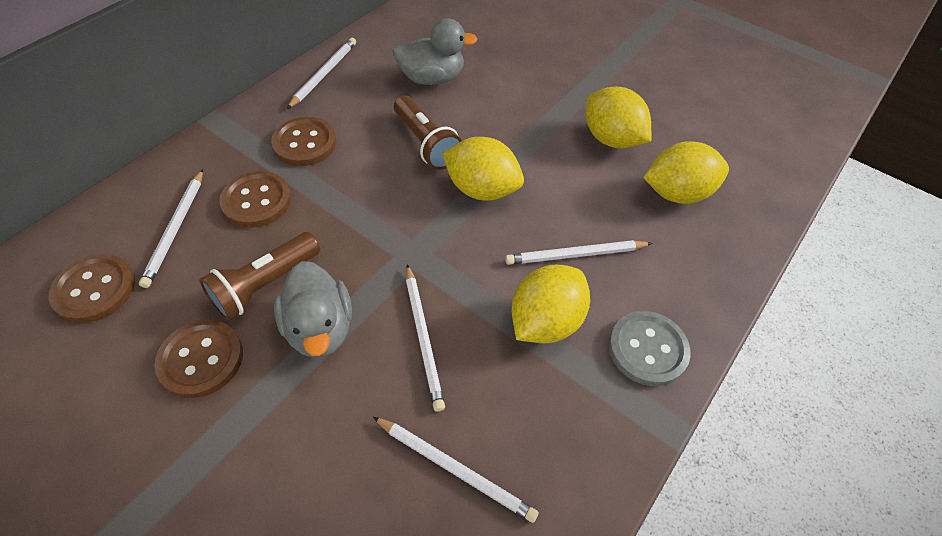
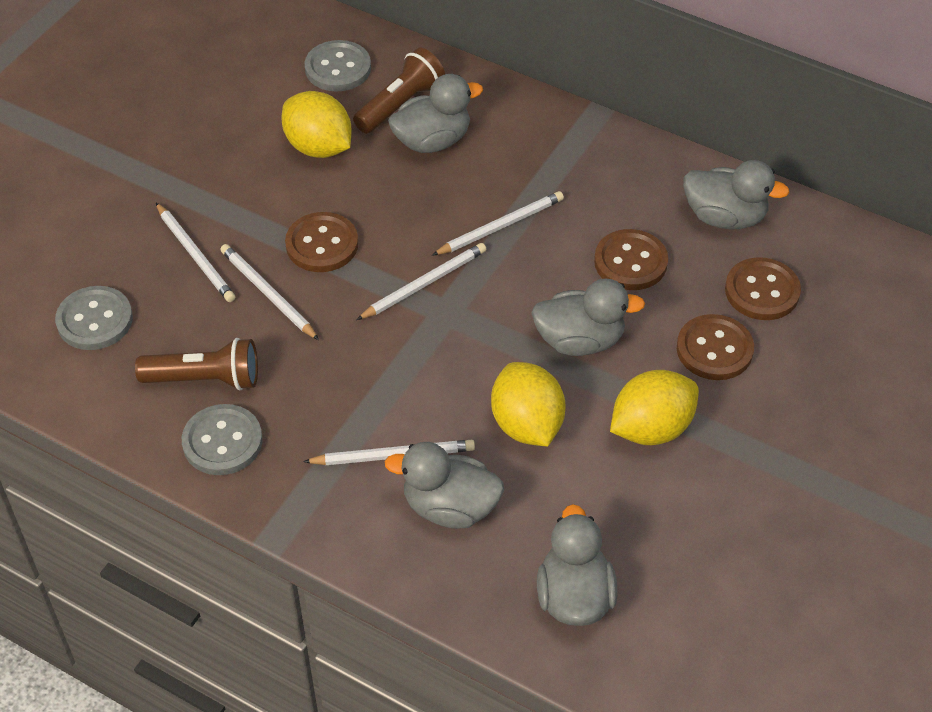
grey button: [609,311,691,386] = 1 -> [55,286,133,350] [182,404,263,475] [304,40,371,92] = 3
grey duck: [274,261,352,358] [392,18,478,85] = 2 -> [385,442,504,529] [388,74,483,153] [531,279,645,356] [537,504,617,626] [684,160,790,229] = 5
yellow lemon: [442,137,524,201] [511,265,590,343] [586,87,651,149] [643,141,729,204] = 4 -> [282,91,352,158] [491,362,565,446] [610,370,699,445] = 3

